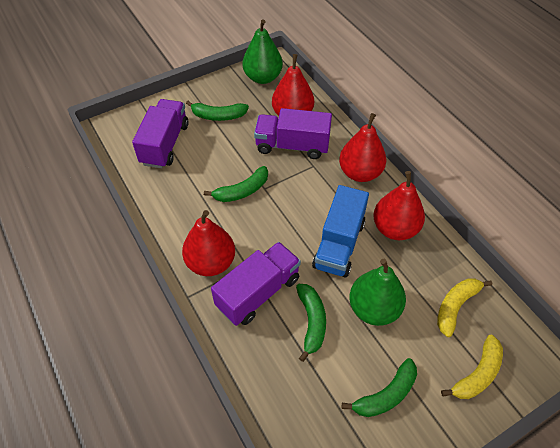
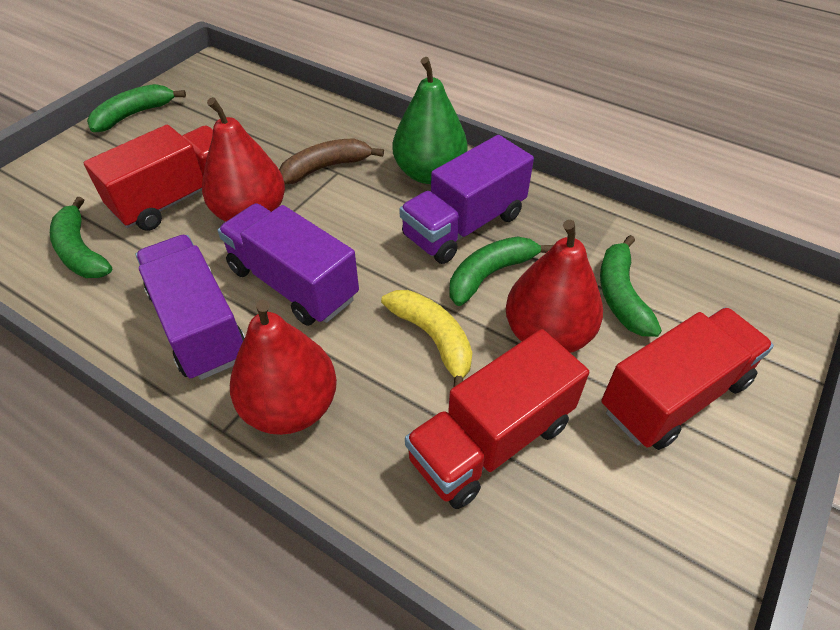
blue truck: [312,185,369,278] = 1 -> none = 0
brown banana: none = 0 -> [279,138,384,184] = 1
green pear: [242,19,283,84] [349,259,406,326] = 2 -> [393,57,468,184] = 1
red pear: [182,210,235,276] [272,54,314,116] [339,113,387,182] [373,171,425,240] = 4 -> [202,97,285,222] [230,299,337,435] [506,219,603,353] = 3
red truck: none = 0 -> [84,125,213,231] [405,329,589,509] [601,307,774,450] = 3
yellow banana: [437,279,492,337] [441,335,503,399] = 2 -> [381,290,472,387] = 1

